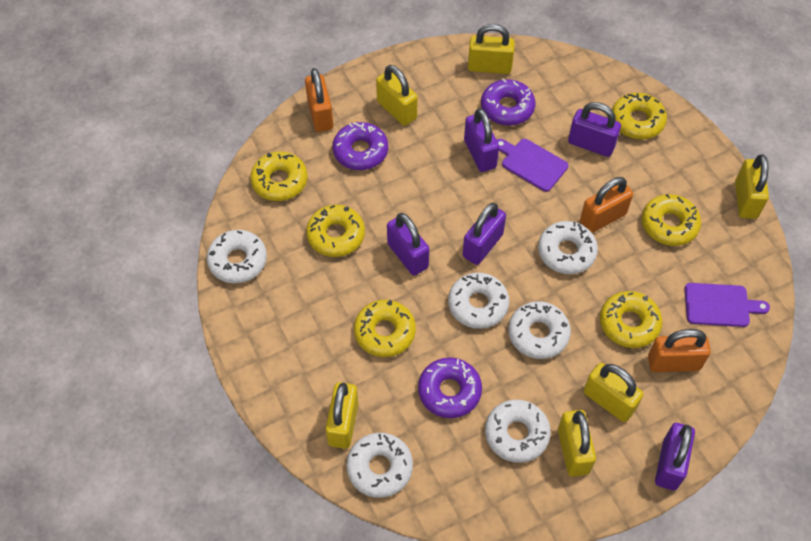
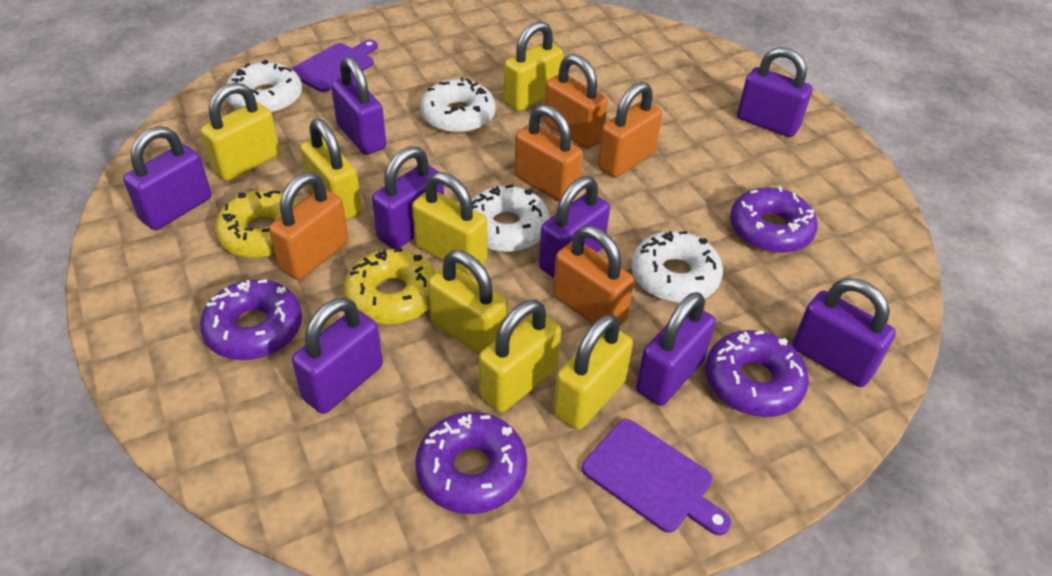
orange padlock: [305,68,333,132] [580,177,633,233] [648,329,711,372] = 3 -> [269,172,349,280] [514,105,583,202] [544,54,608,149] [553,226,634,325] [598,82,662,178] = 5
purple donut: [332,122,388,170] [418,357,482,418] [481,79,535,126] = 3 -> [200,279,302,360] [415,412,527,514] [705,330,809,417] [730,186,818,253] = 4
purple padlock: [387,213,429,276] [463,203,506,265] [464,108,499,172] [568,102,621,157] [655,423,695,490] = 5 -> [123,126,211,230] [292,297,383,414] [331,57,386,155] [372,146,444,249] [539,176,610,278] [636,292,716,406] [737,47,812,137] [792,278,896,387] = 8
white donut: [207,230,267,284] [346,433,413,498] [448,273,509,329] [485,400,551,463] [508,301,571,359] [538,221,598,274] = 6 -> [227,60,302,114] [420,77,496,134] [471,184,550,252] [631,231,723,303] = 4
yellow donut: [250,152,307,201] [306,205,365,257] [354,300,416,357] [600,291,663,348] [612,93,667,139] [642,194,701,246] = 6 -> [215,190,299,258] [344,248,436,325] = 2
yellow padlock: [326,382,358,449] [376,65,418,126] [468,24,515,74] [558,410,596,477] [584,363,643,422] [735,155,769,219] = 6 -> [200,82,280,181] [300,119,362,220] [412,172,487,274] [428,250,508,355] [479,300,561,412] [504,21,563,112] [553,314,633,430] = 7

